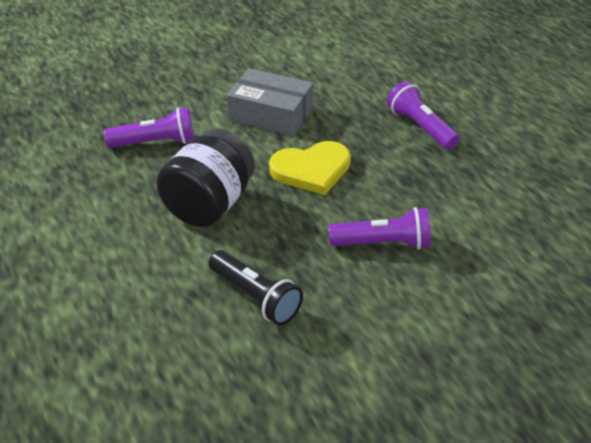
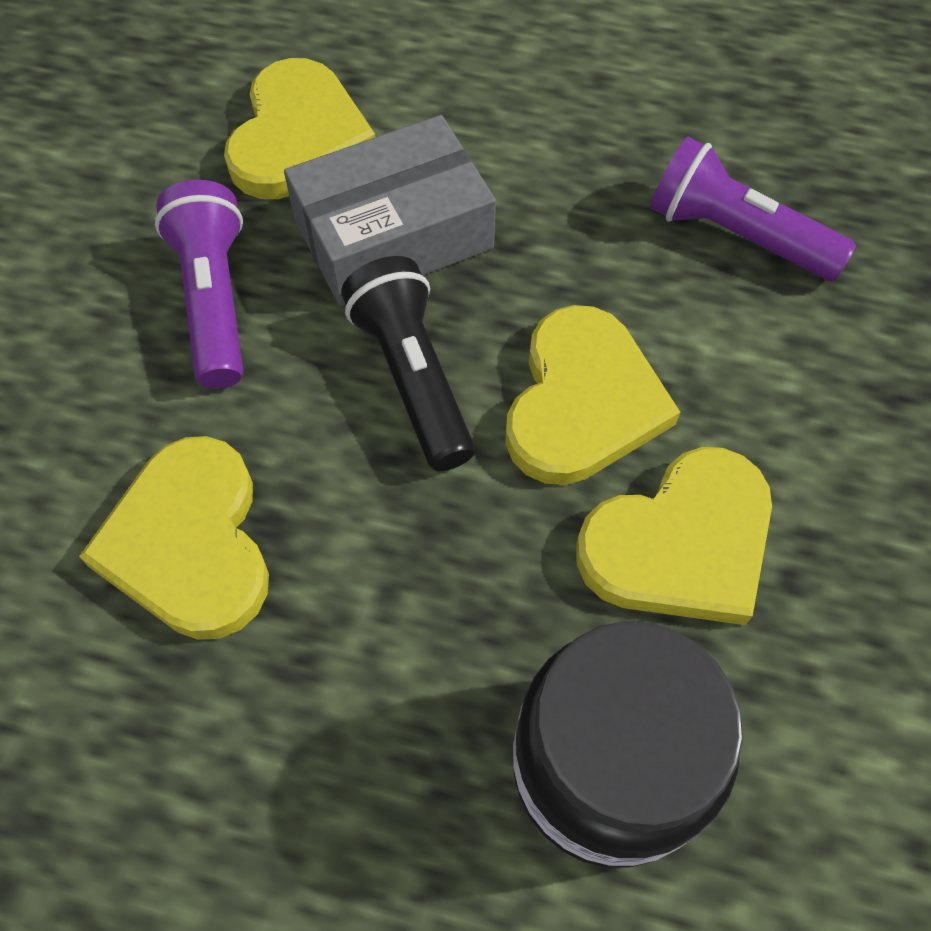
purple flashlight: [104,107,194,148] [329,207,431,250] [387,81,460,150] = 3 -> [155,180,243,389] [650,137,856,281] = 2
yellow heart: [269,141,351,195] = 1 -> [79,436,269,640] [224,58,376,199] [505,305,680,485] [576,447,772,625] = 4

